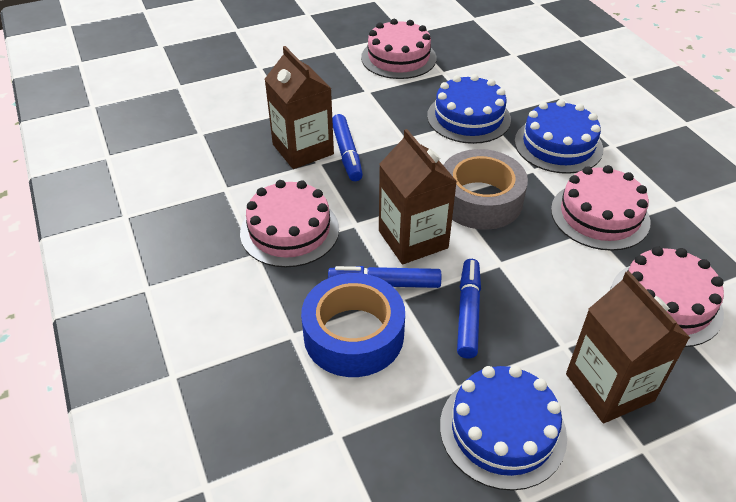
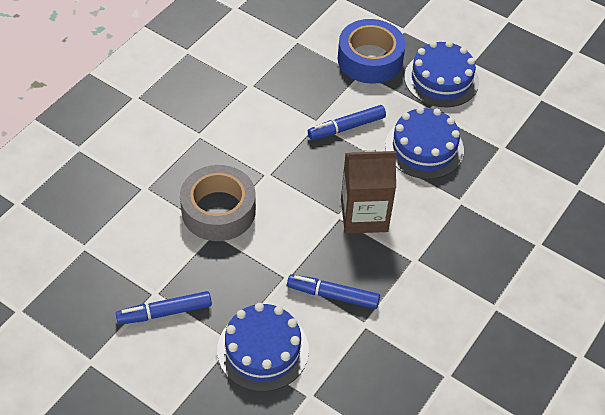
brown carton: [265,46,334,169] [379,129,457,265] [566,271,690,423] = 3 -> [341,149,396,234] = 1
pink cake: [240,180,339,267] [361,19,437,79] [551,165,651,251] [611,246,724,347] = 4 -> none = 0

